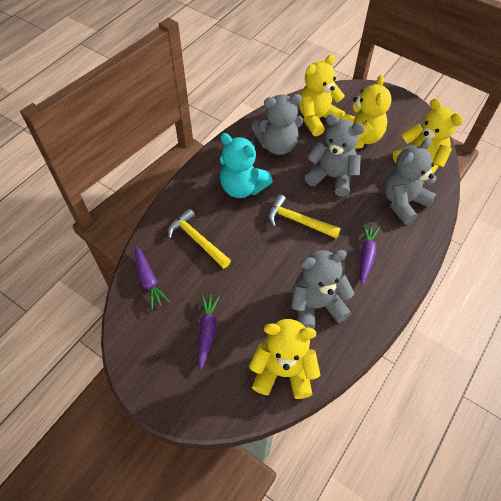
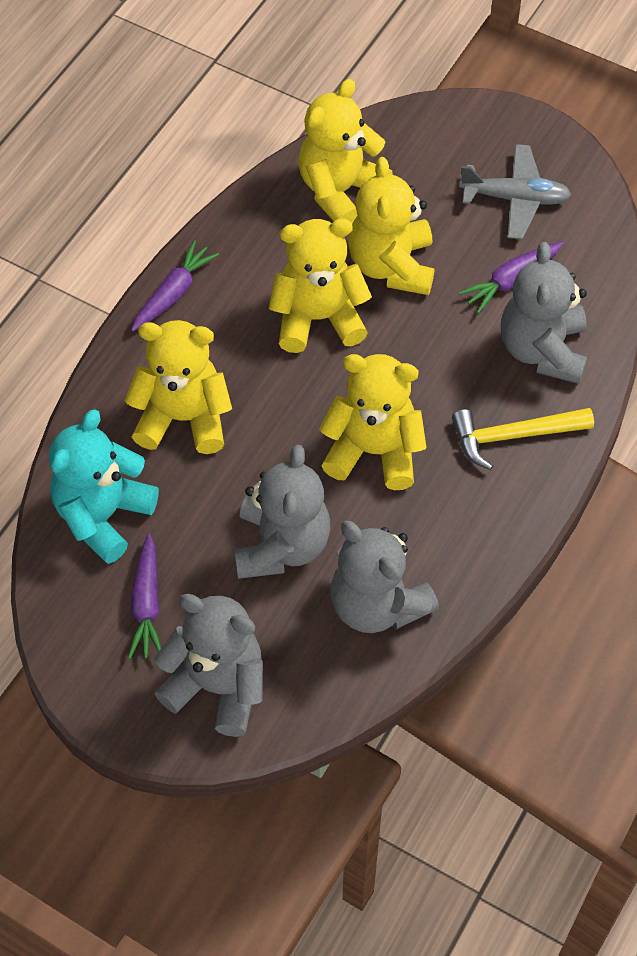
grey plane: none = 0 -> [459,144,571,240] = 1
yellow hammer: [168,209,231,269] [268,194,341,239] = 2 -> [452,408,594,470] = 1
yellow teddy bear: [249,319,320,399] [299,54,345,136] [343,75,392,149] [393,98,463,183] = 4 -> [124,320,232,454] [269,218,372,353] [299,79,393,223] [319,354,427,490] [348,157,434,295] = 5

